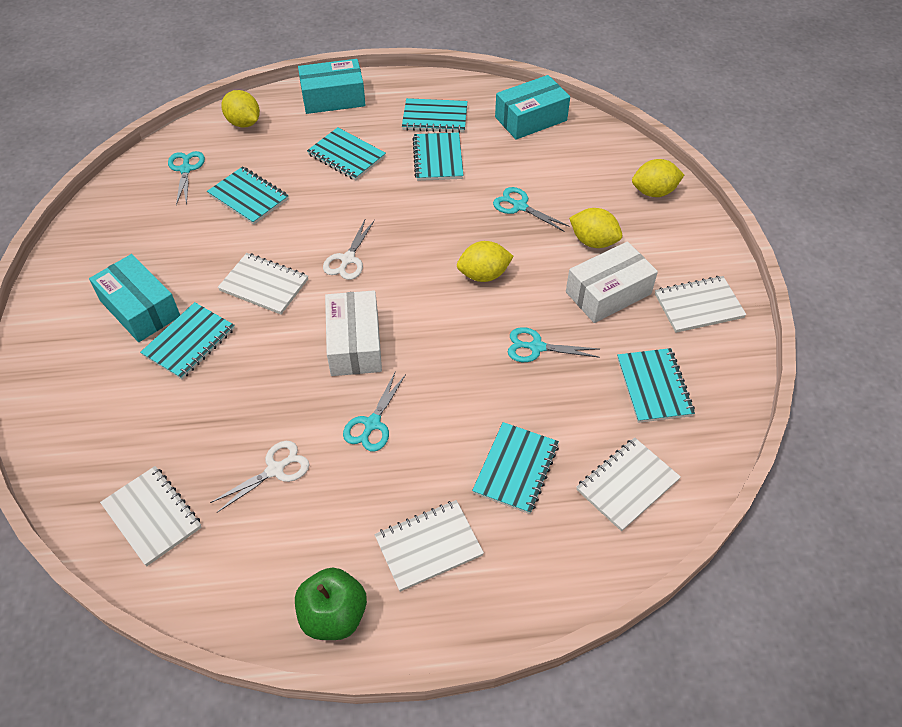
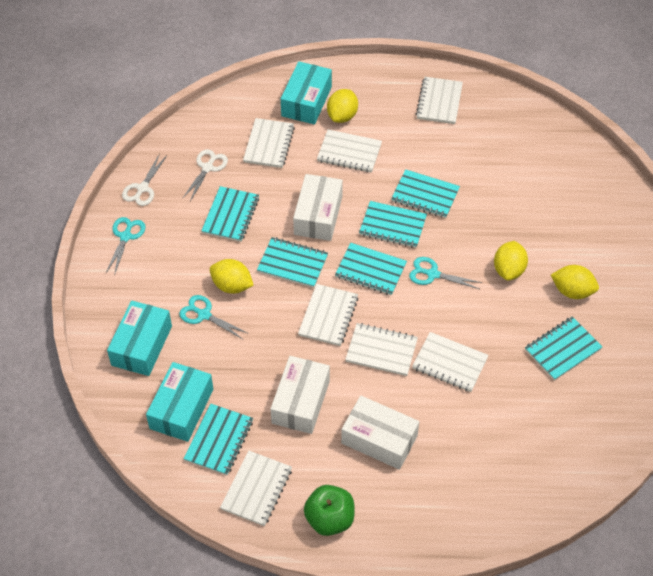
turquoise scissors: [168,151,205,205] [343,373,406,452] [493,187,570,231] [508,327,600,362] = 4 -> [106,217,146,276] [179,295,249,339] [409,257,482,289] = 3
white box: [325,290,382,376] [566,241,658,323] = 2 -> [271,356,330,434] [293,174,343,241] [341,396,419,470] = 3
white notebook: [100,466,202,566] [218,253,308,314] [374,500,484,592] [576,437,681,531] [655,276,747,333] = 5 -> [220,451,292,526] [243,118,295,168] [298,284,358,346] [317,129,382,173] [345,323,418,376] [412,332,489,392] [416,77,463,124] = 7

